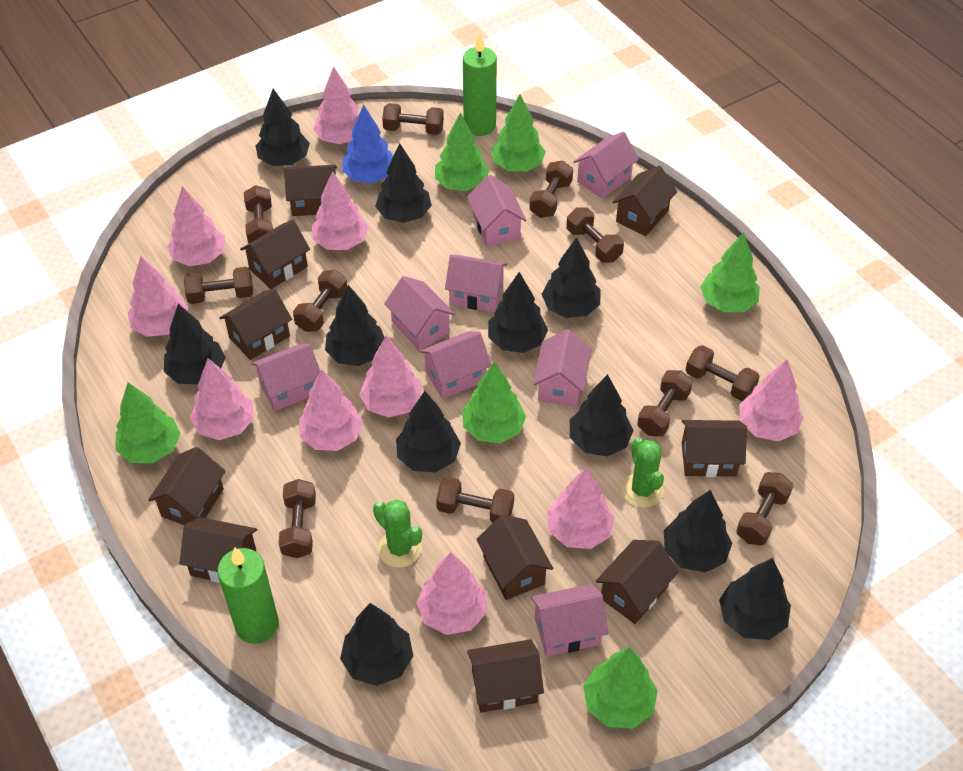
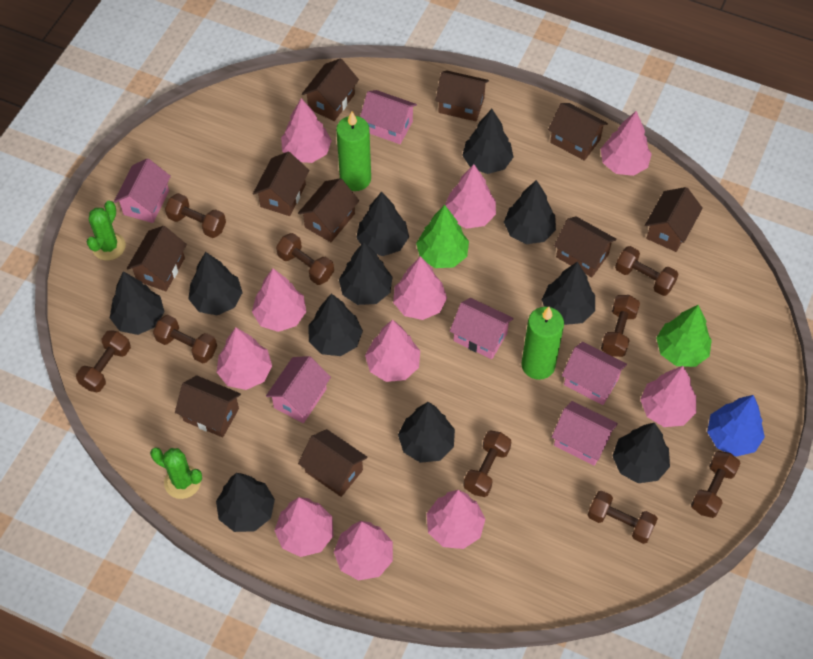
brown dumbbell: [184,267,253,304] [244,185,273,243] [279,479,316,558] [293,270,347,332] [382,103,444,135] [436,477,514,523] [529,160,573,218] [566,207,624,263] [637,370,693,437] [686,345,760,401] [736,472,793,546] = 11 -> [76,330,131,392] [153,315,217,363] [165,193,226,238] [276,233,334,285] [464,430,511,497] [588,491,658,544] [601,295,640,357] [615,246,679,296] [691,451,741,518] = 9
green tree: [115,382,181,463] [435,112,489,191] [463,362,526,443] [491,94,546,172] [583,647,658,729] [700,233,760,312] = 6 -> [416,205,469,268] [656,305,712,367] = 2
pink house: [251,343,320,411] [384,276,455,351] [420,331,492,399] [445,255,508,312] [467,175,527,247] [531,584,609,657] [533,329,592,407] [573,131,639,199] = 8 -> [114,158,171,223] [266,356,331,423] [360,90,417,144] [450,298,514,359] [552,401,618,466] [562,342,627,405] = 6
pink tree: [128,256,188,337] [167,186,225,266] [190,358,254,440] [299,370,363,451] [312,171,369,250] [313,66,360,144] [359,335,422,418] [417,552,487,635] [547,467,615,549] [739,359,803,441] = 10 -> [217,327,272,390] [252,268,306,332] [274,497,333,557] [281,98,332,163] [334,521,393,581] [365,319,420,382] [393,256,447,320] [426,490,485,549] [445,164,496,229] [601,111,652,176] [640,366,696,427] = 11

